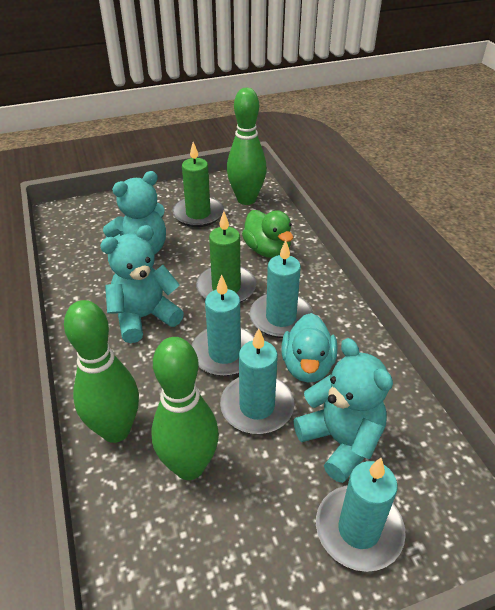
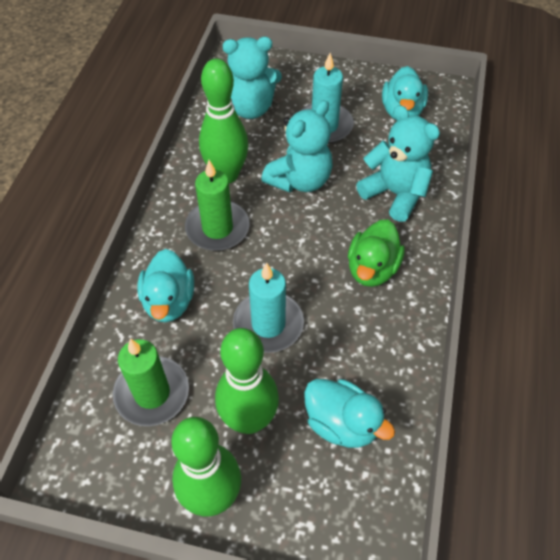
turquoise candle: [191,274,254,376] [220,328,294,434] [250,240,313,338] [316,458,406,572] = 4 -> [233,263,304,353] [300,53,354,144] = 2
turquoise duck: [281,313,337,383] = 1 -> [138,249,194,322] [304,379,395,448] [382,66,428,120] = 3

